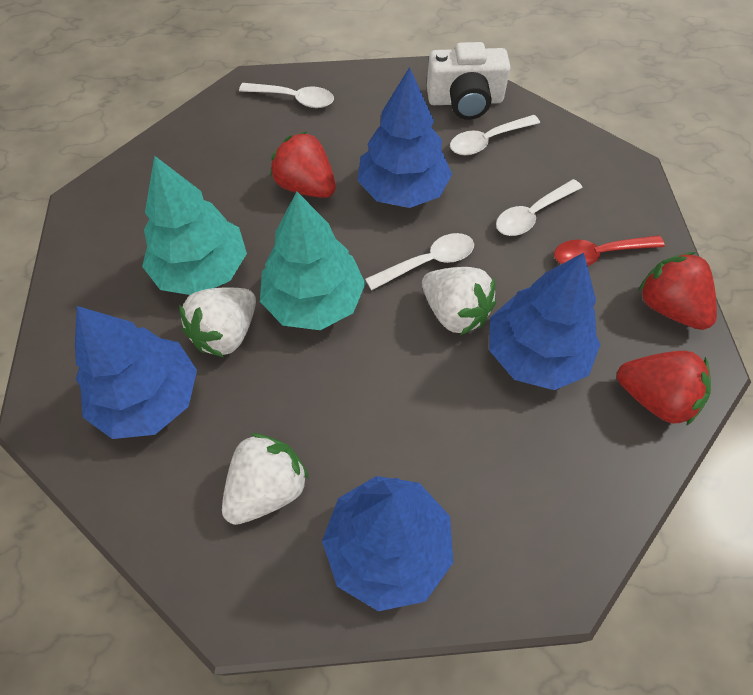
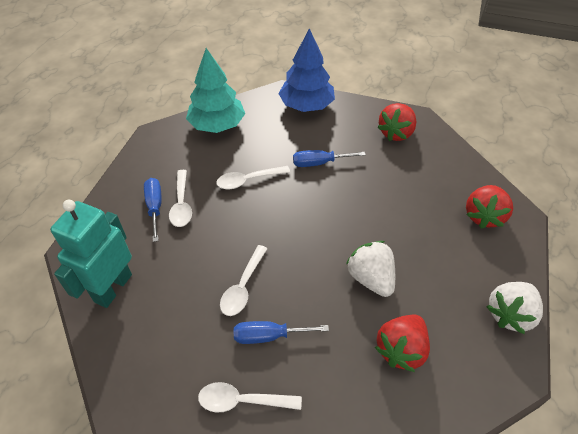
blue screwdriver: none = 0 -> [144,178,162,242] [234,321,329,344] [293,150,366,167] = 3
blue tree: [75,306,197,439] [322,476,453,611] [357,67,452,208] [489,253,601,390] = 4 -> [278,28,335,112] = 1
red spoon: [554,235,665,266] = 1 -> none = 0
turquoise robot: none = 0 -> [50,200,132,308] = 1
turquoise tree: [142,155,247,295] [260,192,366,330] = 2 -> [186,48,245,133] = 1
white camera: [427,42,510,120] = 1 -> none = 0
white strawberry: [179,288,256,357] [222,433,309,525] [422,267,496,335] = 3 -> [346,241,395,297] [486,282,543,334] = 2

